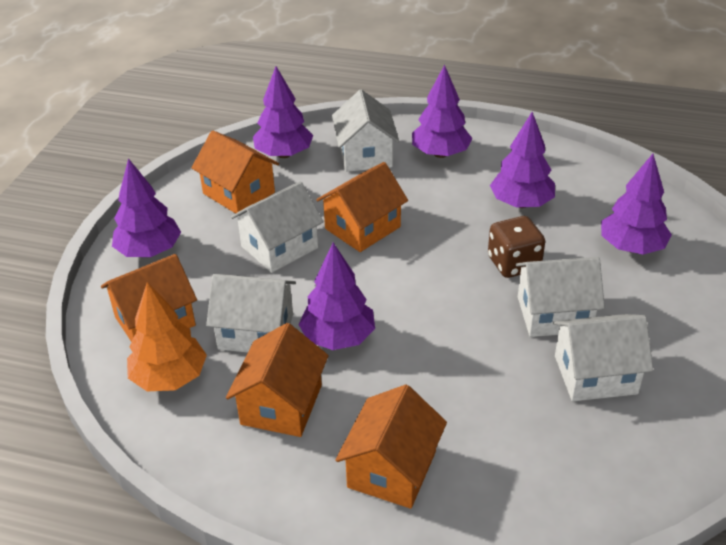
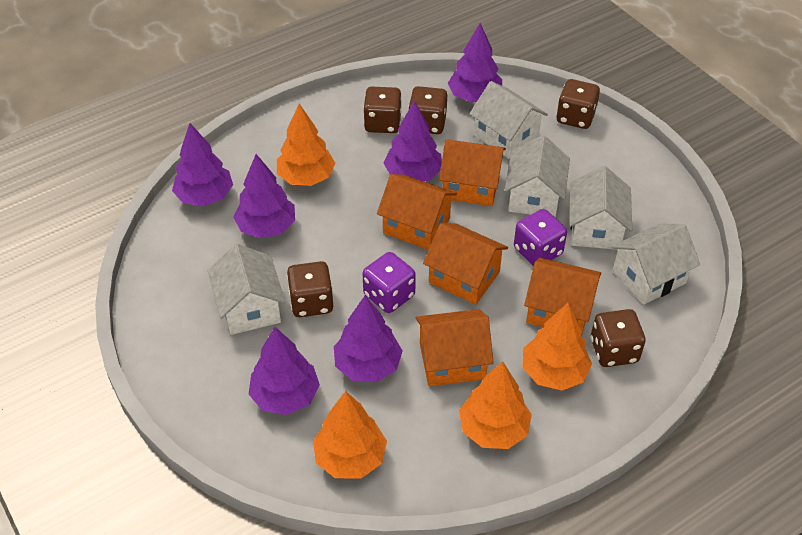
brown dice: [488,216,545,278] = 1 -> [287,261,333,317] [363,87,402,133] [408,86,447,134] [556,79,600,129] [591,309,646,367] = 5
orange tree: [127,282,207,391] = 1 -> [277,104,336,186] [313,391,387,478] [459,361,532,449] [522,303,592,391] = 4
purple dice: none = 0 -> [362,252,416,313] [514,209,567,266] = 2

